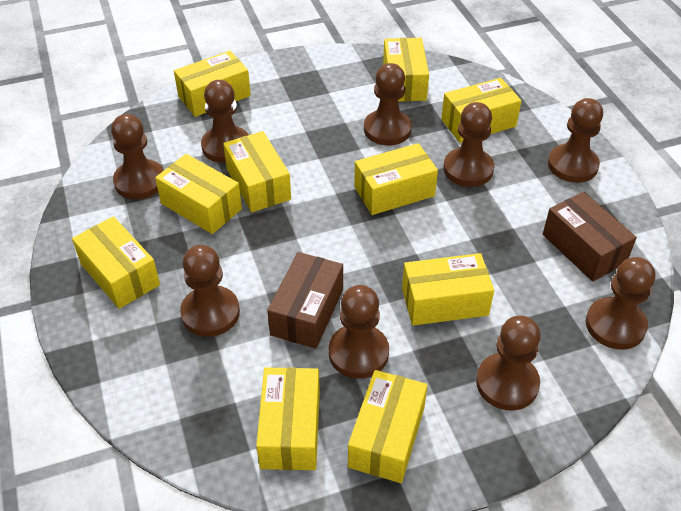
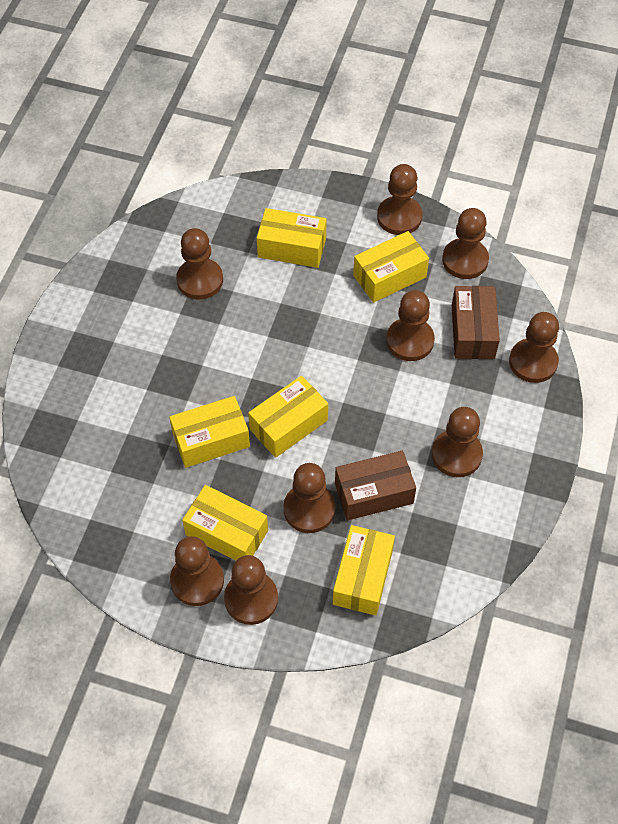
yellow box: [72,216,160,309] [155,154,242,234] [174,51,251,117] [223,131,291,212] [256,367,320,470] [348,370,428,483] [354,143,438,215] [383,38,429,102] [402,253,494,326] [441,78,521,143] = 10 -> [169,396,250,468] [182,485,268,561] [248,376,328,458] [257,208,327,268] [333,525,395,615] [353,231,429,303] = 6

